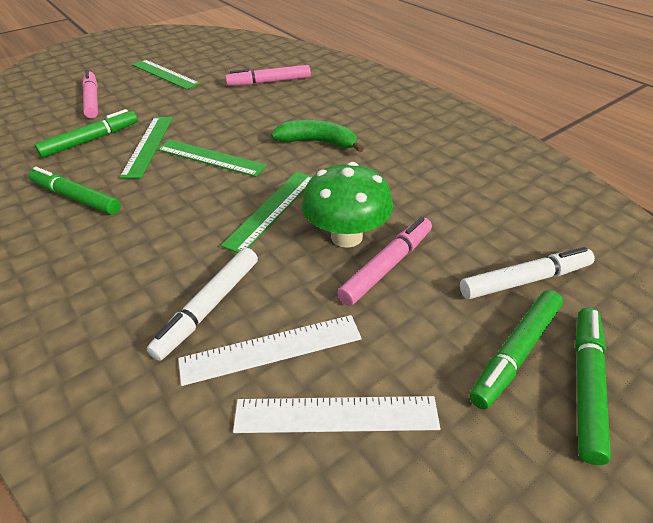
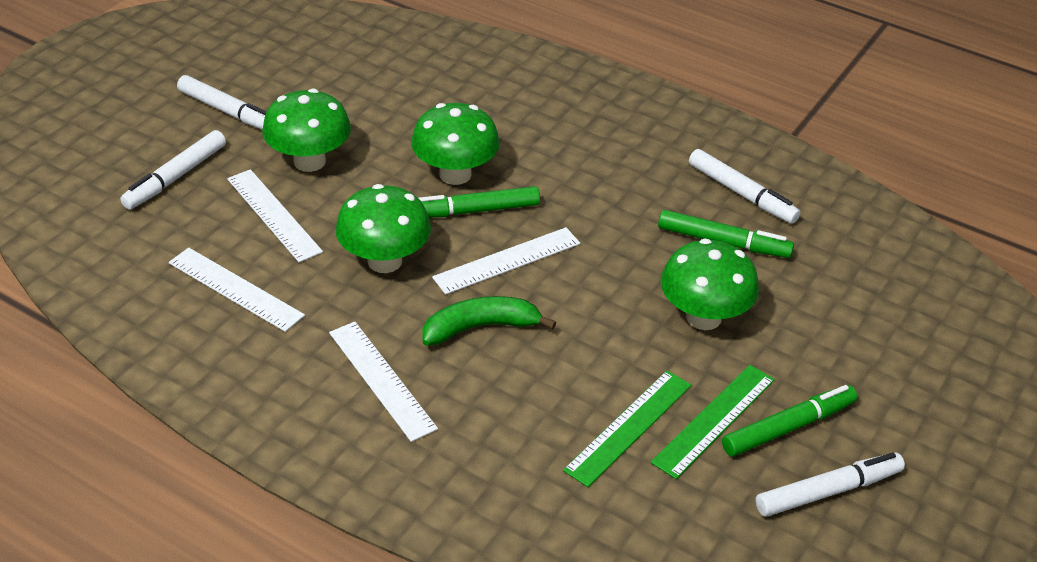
green marker: [29,167,121,215] [35,109,138,158] [469,290,563,410] [575,307,611,465] = 4 -> [418,186,540,218] [658,210,794,258] [722,385,857,457] = 3
green mushroom: [302,162,393,248] = 1 -> [262,88,351,172] [335,184,431,273] [411,103,500,185] [660,239,759,330] = 4
green ruler: [120,117,173,178] [132,60,200,90] [157,140,267,177] [221,172,313,253] = 4 -> [563,370,691,487] [651,365,775,479] = 2
pink marker: [82,70,98,118] [225,65,311,86] [337,217,432,306] = 3 -> none = 0
white marker: [147,248,258,361] [460,247,595,299] = 2 -> [120,130,226,209] [177,75,267,130] [689,149,800,224] [756,452,905,517] = 4
white ruler: [178,315,362,386] [233,396,440,433] = 2 -> [169,248,305,332] [227,169,323,262] [329,321,438,442] [432,227,580,295] = 4

